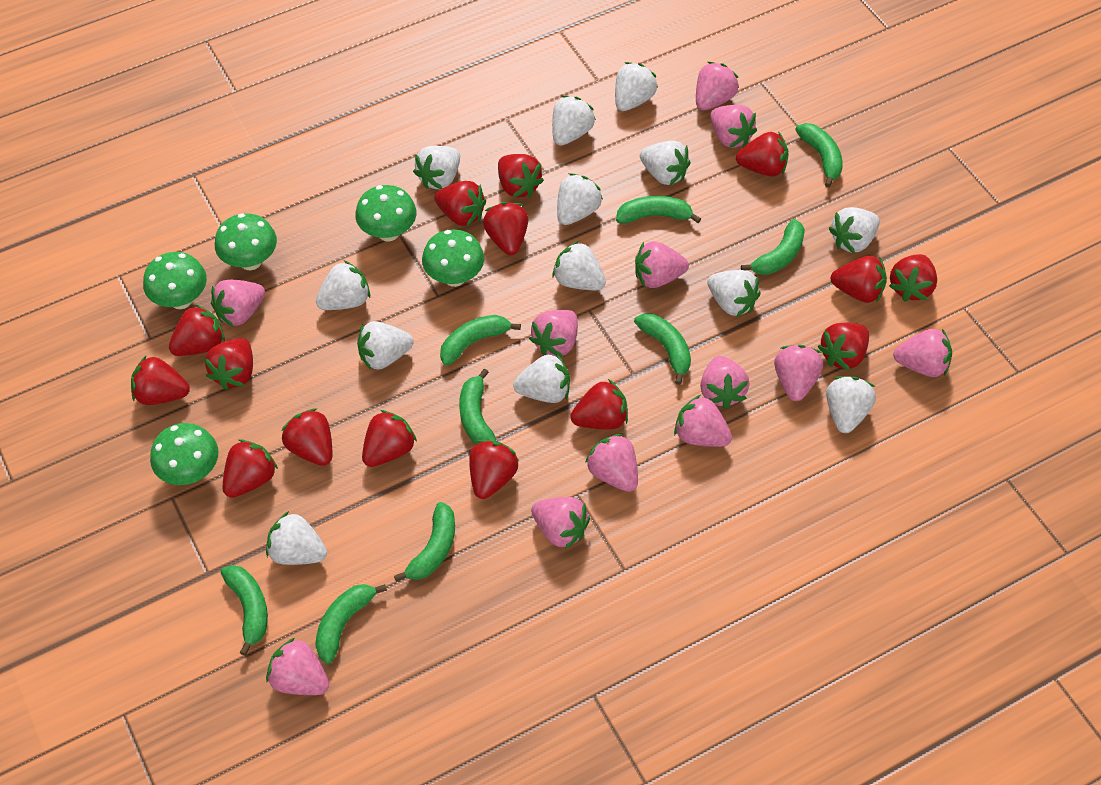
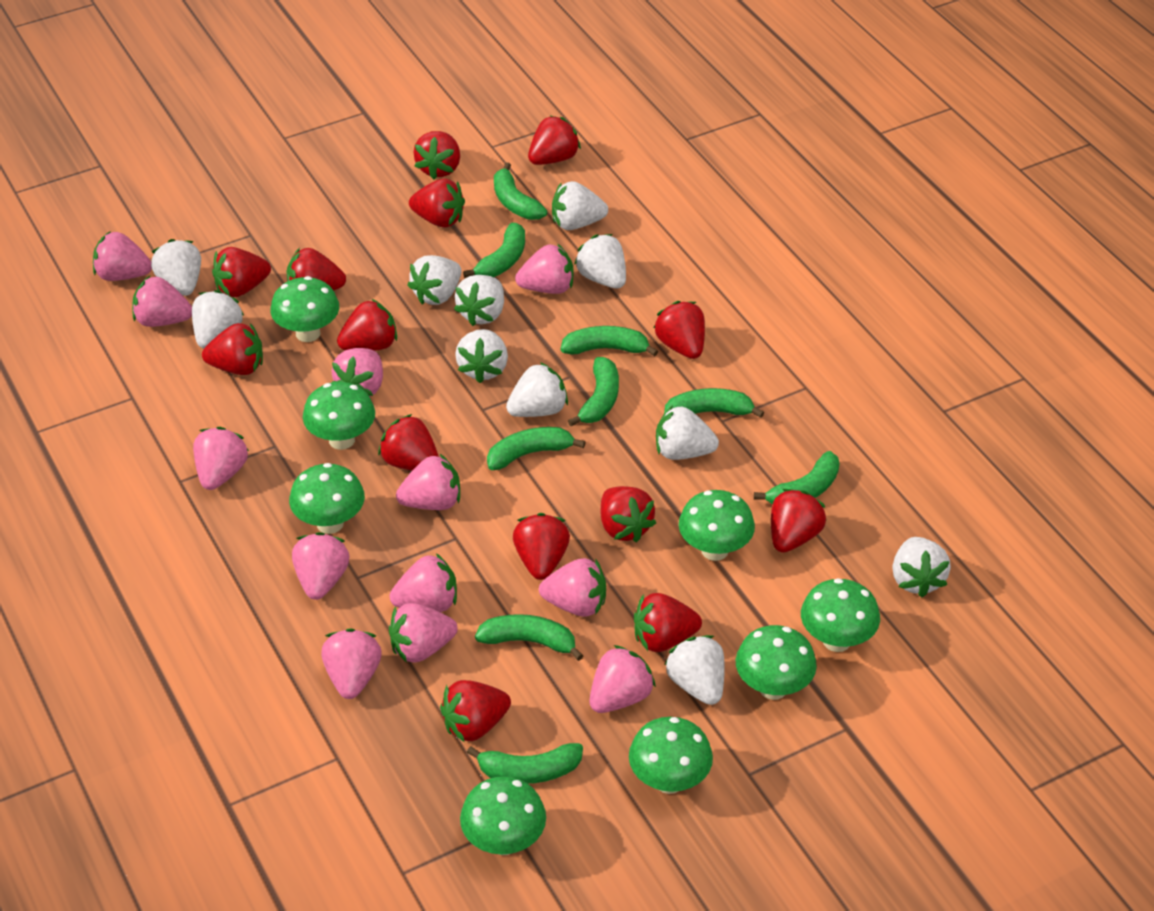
green mushroom: [143,252,207,309] [150,423,218,485] [215,213,277,270] [355,185,417,242] [422,229,484,287] = 5 -> [270,276,339,342] [289,463,365,534] [303,382,375,450] [460,776,546,855] [629,717,713,794] [679,490,755,561] [736,625,817,700] [801,578,880,652] = 8
red strawberry: [131,356,190,405] [169,304,225,356] [204,338,253,390] [223,439,278,498] [282,408,332,466] [362,410,417,467] [434,181,486,226] [469,440,519,499] [483,202,528,255] [498,154,544,198] [571,379,628,429] [736,132,789,177] [818,323,869,371] [831,256,887,303] [889,254,937,302] = 15 -> [202,323,263,375] [212,247,271,297] [287,248,346,291] [337,299,397,351] [378,414,439,471] [409,179,465,228] [413,131,460,180] [440,680,511,743] [513,513,570,580] [528,116,581,165] [601,486,656,543] [634,593,702,652] [653,301,705,359] [771,489,826,553] = 14
white strawberry: [266,511,327,565] [316,260,370,310] [357,321,414,370] [413,146,460,189] [513,353,570,403] [552,96,596,145] [552,241,606,290] [557,173,603,225] [615,62,658,111] [640,141,690,186] [707,270,761,317] [826,376,876,433] [828,207,880,253] = 13 -> [151,239,201,296] [192,290,244,349] [408,255,461,305] [454,275,504,326] [455,329,508,383] [506,362,568,417] [552,181,608,230] [574,234,626,288] [656,405,719,460] [665,635,725,705] [892,537,951,598] = 11

